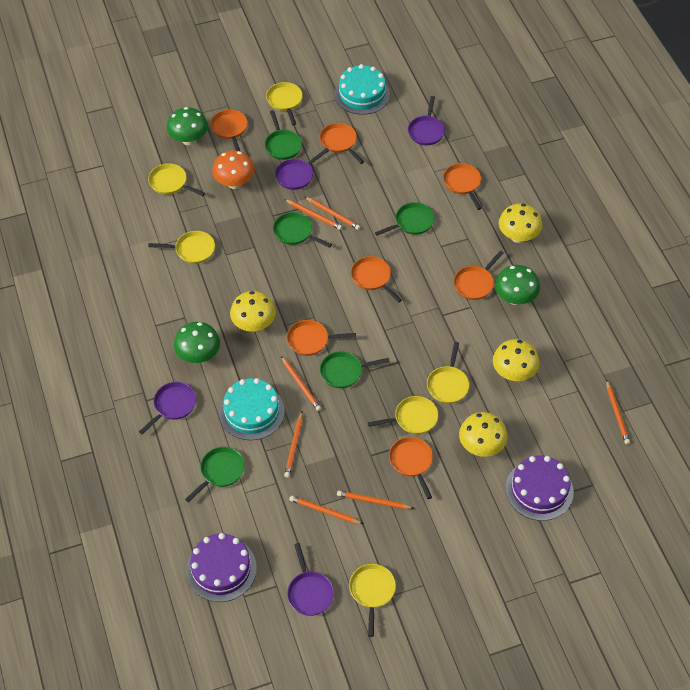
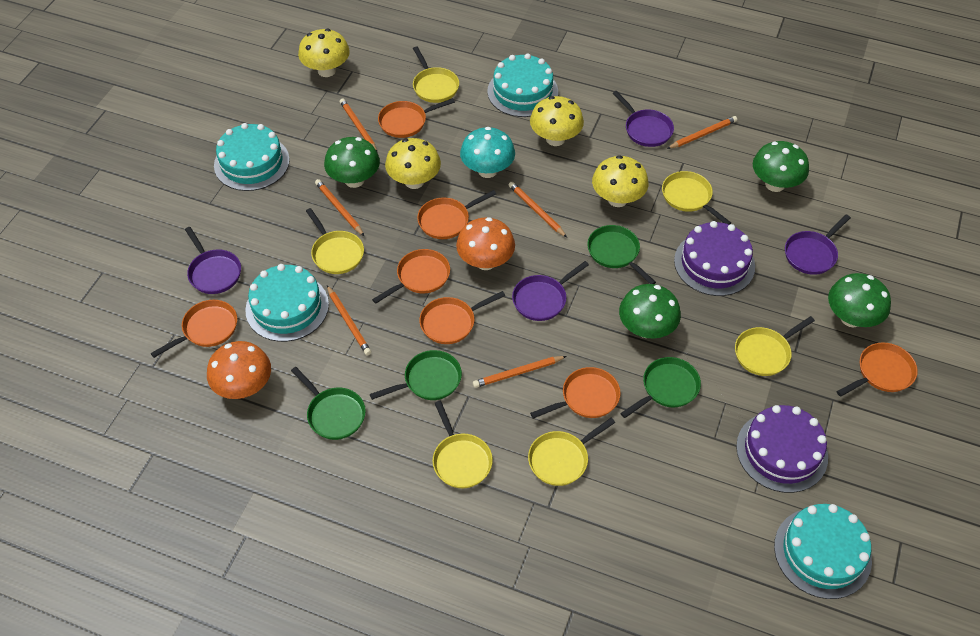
green mushroom: [167,107,208,145] [174,322,220,363] [495,265,540,305] = 3 -> [324,137,380,188] [619,284,681,338] [753,141,809,192] [828,273,891,327] = 4
green pan: [185,447,245,503] [265,110,302,160] [273,212,332,248] [320,351,390,388] [375,202,435,236] = 5 -> [291,367,366,440] [370,350,462,400] [587,225,656,284] [620,357,701,418] = 4
orange mushroom: [212,150,255,189] = 1 -> [207,341,271,399] [456,217,515,270] = 2
orange pencil: [281,356,321,411] [284,199,342,230] [284,412,303,478] [289,496,363,524] [305,197,360,230] [337,490,415,509] [606,379,630,444] = 7 -> [315,179,364,236] [327,285,371,355] [340,98,378,153] [473,356,567,388] [509,182,567,237] [667,116,737,149] = 6
turquoise cake: [219,378,285,440] [335,64,390,115] = 2 -> [214,123,290,191] [245,264,329,342] [487,53,558,117] [774,504,872,599] = 4
turquoise mushroom: none = 0 -> [460,127,515,178] = 1

